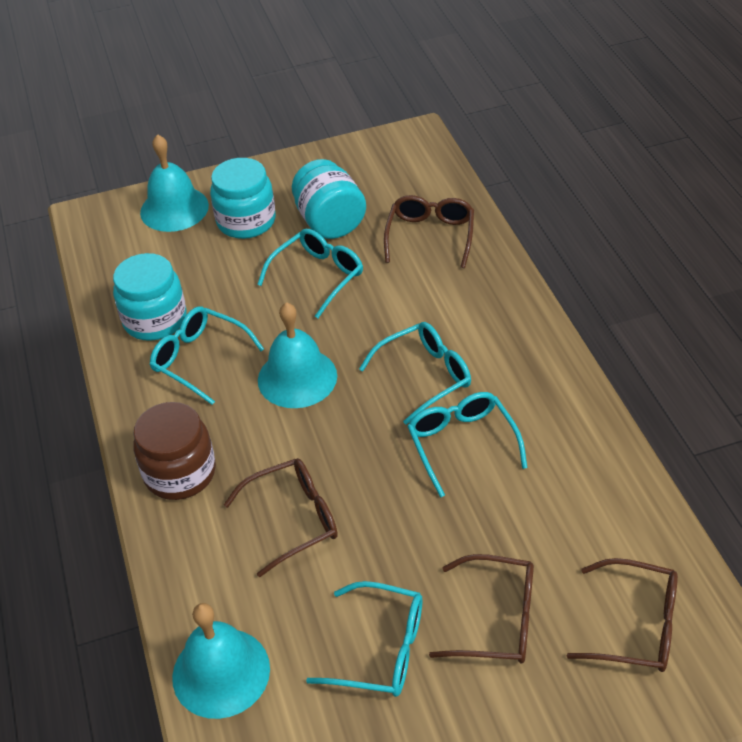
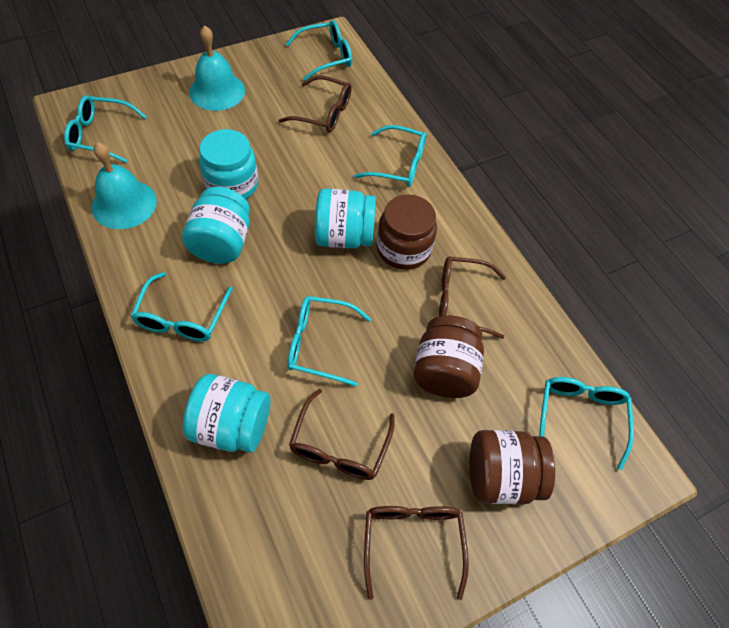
brown jar: [133,402,216,500] = 1 -> [377,195,437,270] [413,315,484,398] [469,430,555,504] = 3
turquoise bell: [140,134,209,232] [172,603,270,719] [258,302,337,408] = 3 -> [91,142,157,229] [189,25,245,111] = 2
turquoise glasses: [150,306,264,405] [257,229,363,318] [306,581,422,697] [359,322,471,425] [407,392,528,498] = 5 -> [64,95,147,163] [130,272,233,342] [286,20,352,81] [288,296,371,387] [354,125,426,187] [539,377,634,470] = 6
turquoise jar: [113,253,187,341] [210,158,276,239] [292,159,366,239] = 3 -> [182,187,250,264] [183,374,270,453] [199,129,258,199] [315,189,376,249] = 4

